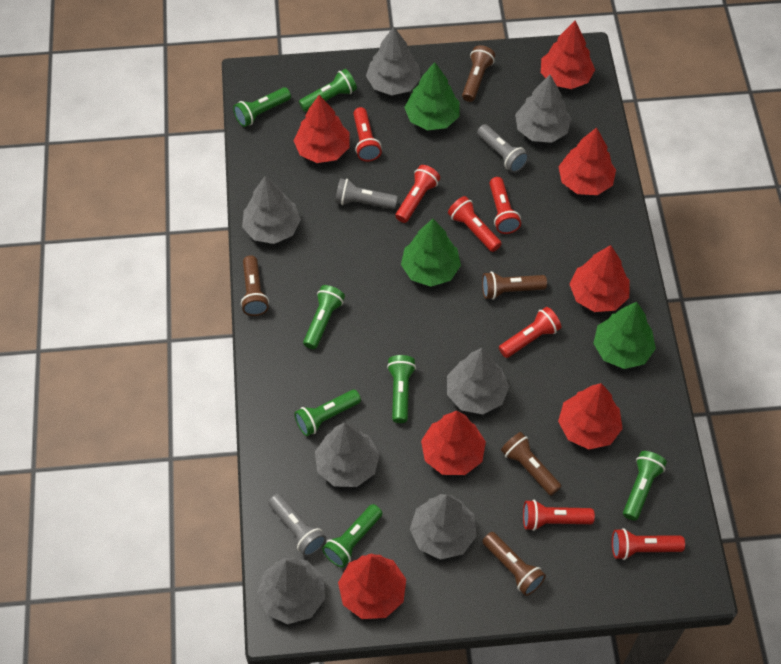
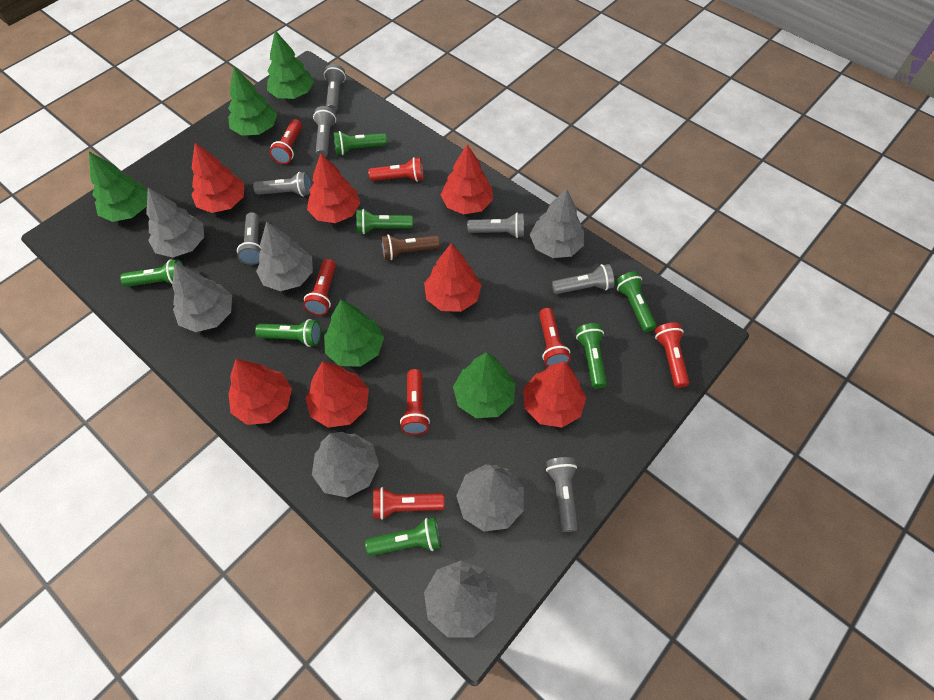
brown flashlight: [241,255,269,316] [462,45,495,102] [482,272,547,300] [482,532,546,596] [501,432,561,496] = 5 -> [381,234,440,260] = 1
green tree: [401,219,461,287] [404,62,460,130] [593,302,656,369] = 3 -> [89,152,148,222] [228,67,277,136] [267,30,314,99] [324,299,384,367] [453,352,515,418] = 5
grey flashlight: [269,494,326,556] [335,178,398,209] [477,124,529,173] = 3 -> [237,212,261,265] [253,172,311,197] [313,106,336,157] [324,64,346,112] [467,213,524,238] [546,457,578,532] [552,264,614,294] = 7

